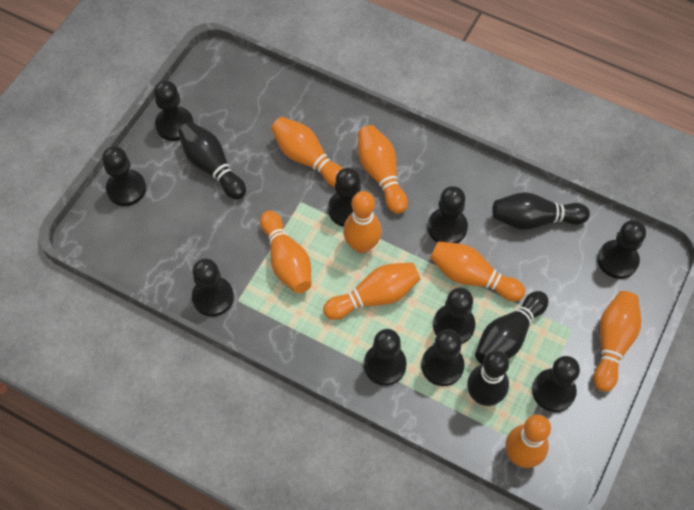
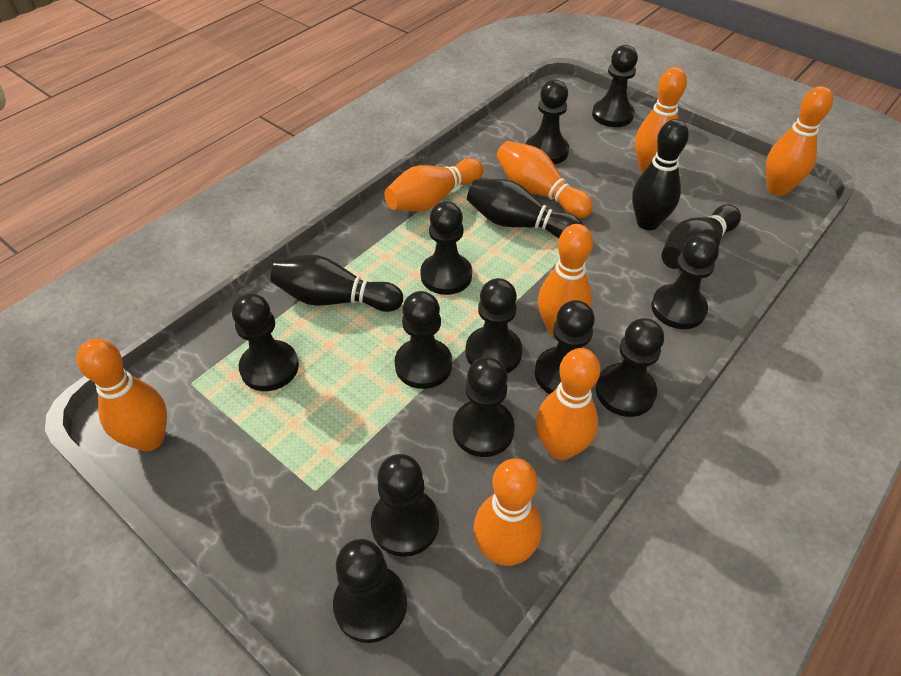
black pawn: [102,146,146,206] [154,81,194,141] [192,258,234,317] [328,168,361,227] [364,329,407,386] [421,329,464,386] [427,186,468,243] [433,288,475,344] [532,356,580,412] [597,220,646,279] = 10 -> [232,293,299,391] [333,539,407,643] [371,454,439,557] [395,291,452,389] [420,201,472,295] [453,357,515,457] [465,278,523,373] [526,80,569,164] [535,300,595,394] [592,45,638,127] [596,318,664,417] [651,234,719,329] = 12

